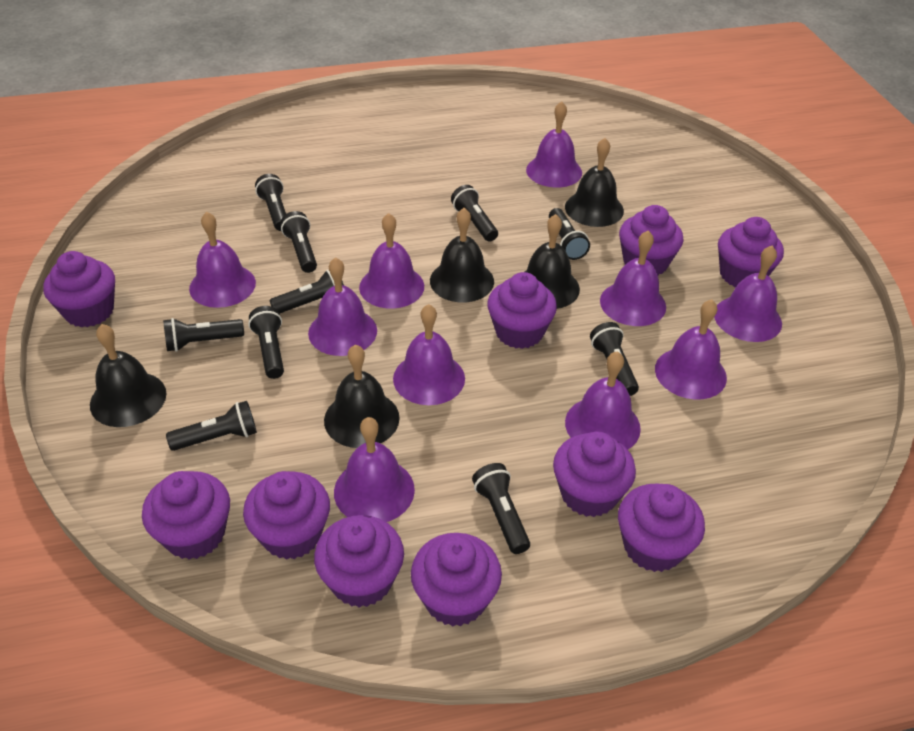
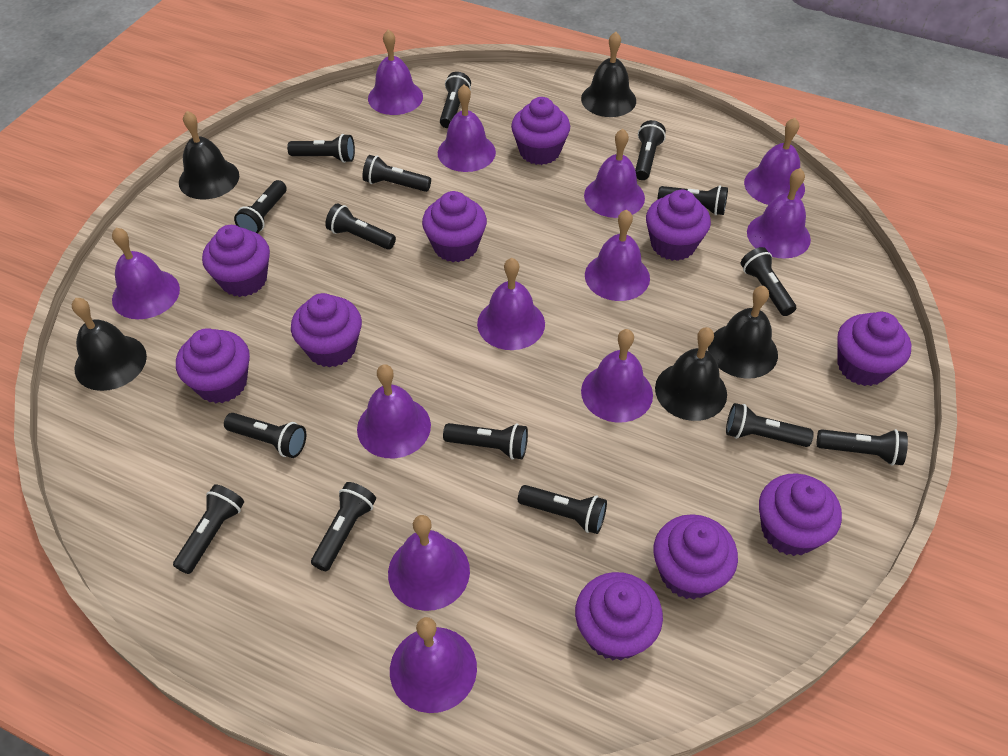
black flashlight: [163,318,244,352] [166,401,257,451] [248,306,284,379] [255,174,286,231] [269,270,344,314] [281,211,317,273] [451,185,498,242] [472,463,530,554] [549,208,590,260] [590,322,639,396] = 10 -> [173,484,244,574] [224,413,306,458] [234,180,287,233] [287,134,355,163] [311,482,376,571] [325,203,396,250] [362,155,431,192] [440,72,471,128] [443,423,528,460] [518,485,607,534] [635,120,666,180] [658,185,728,215] [726,403,814,447] [741,247,796,316] [817,429,908,466] = 15
purple bell: [189,212,256,308] [308,257,377,356] [334,417,415,522] [359,213,424,309] [393,304,465,405] [526,101,582,188] [565,351,641,450] [600,231,666,326] [655,299,727,400] [714,246,782,342] = 10 -> [112,228,180,319] [357,364,431,458] [368,30,423,115] [388,515,470,611] [390,617,477,713] [438,85,496,172] [477,258,545,350] [581,329,653,423] [584,129,645,218] [585,210,650,301] [744,118,805,205] [747,168,811,259] = 12

